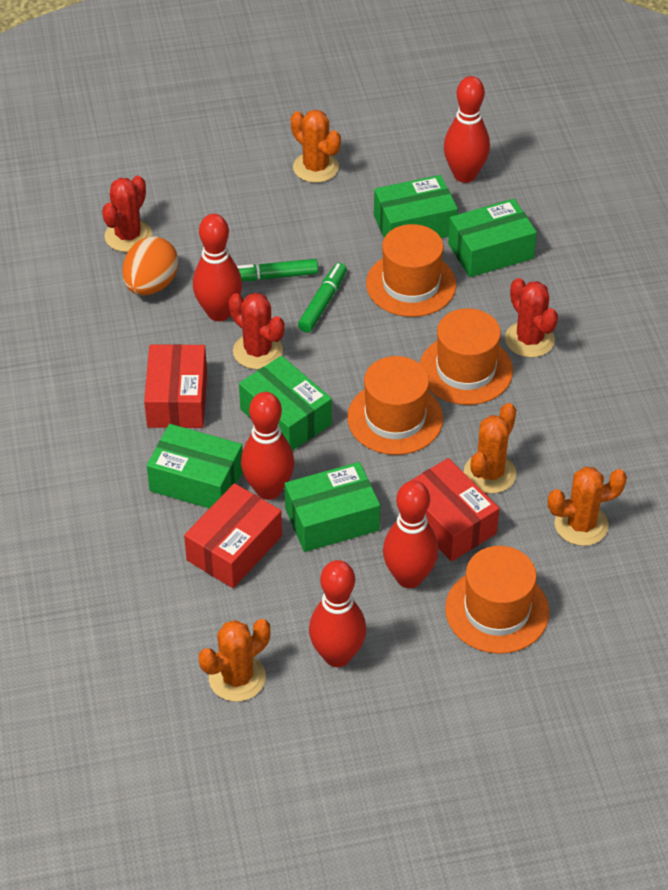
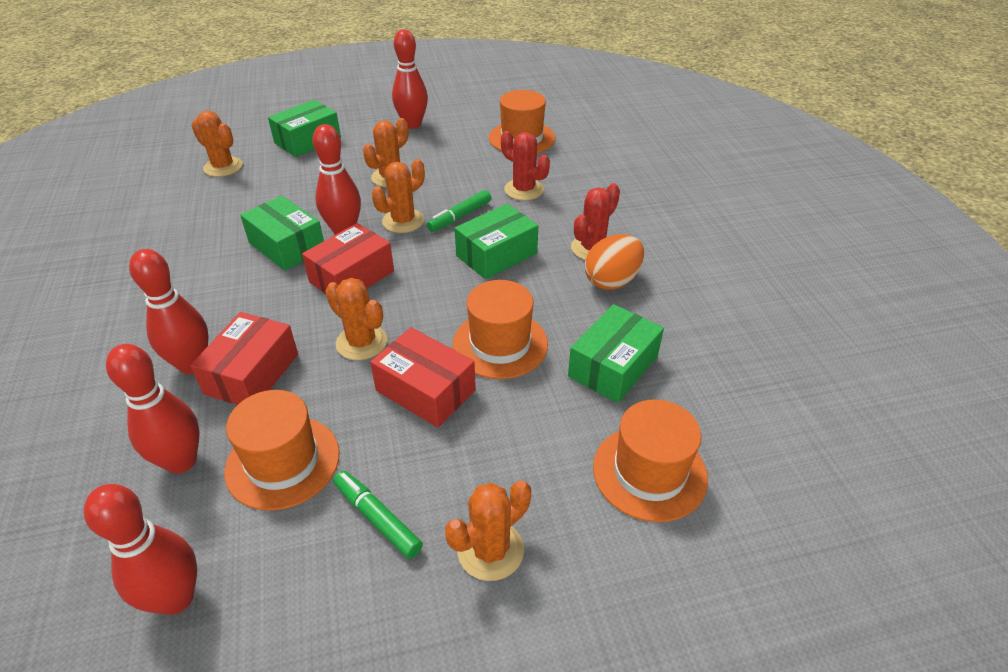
green box: [147,424,243,509] [239,356,332,451] [284,462,380,552] [374,175,458,238] [448,199,537,277] = 5 -> [240,196,324,271] [268,100,341,157] [454,204,538,279] [568,304,664,403] = 4
orange cactus: [199,619,270,702] [291,110,341,183] [464,403,517,494] [548,467,627,546] = 4 -> [191,111,243,177] [325,278,387,360] [363,118,408,187] [372,159,425,233] [445,481,531,581] = 5
red cactus: [102,176,152,252] [228,293,285,369] [505,278,558,358] = 3 -> [501,131,550,200] [571,183,620,260] = 2

